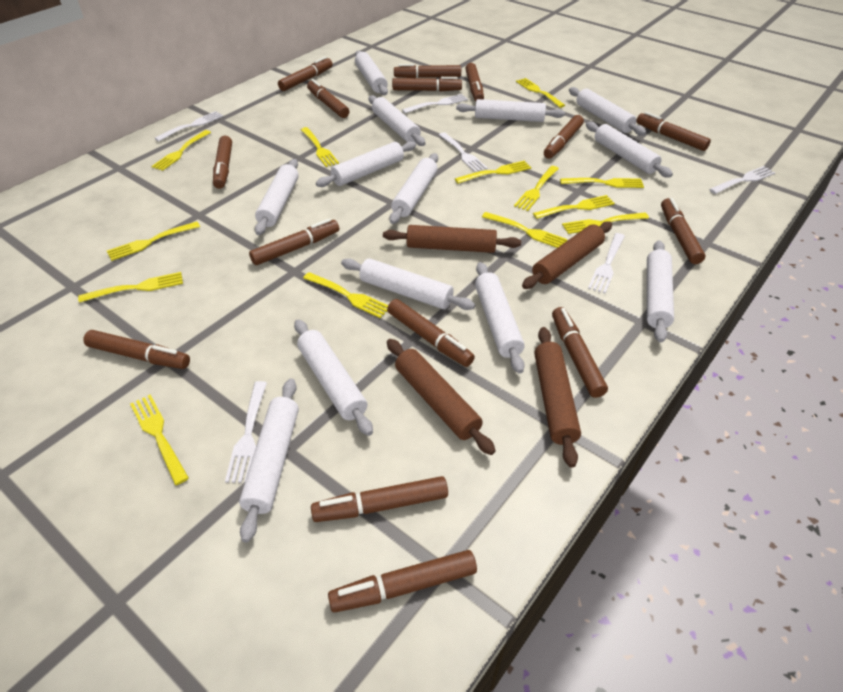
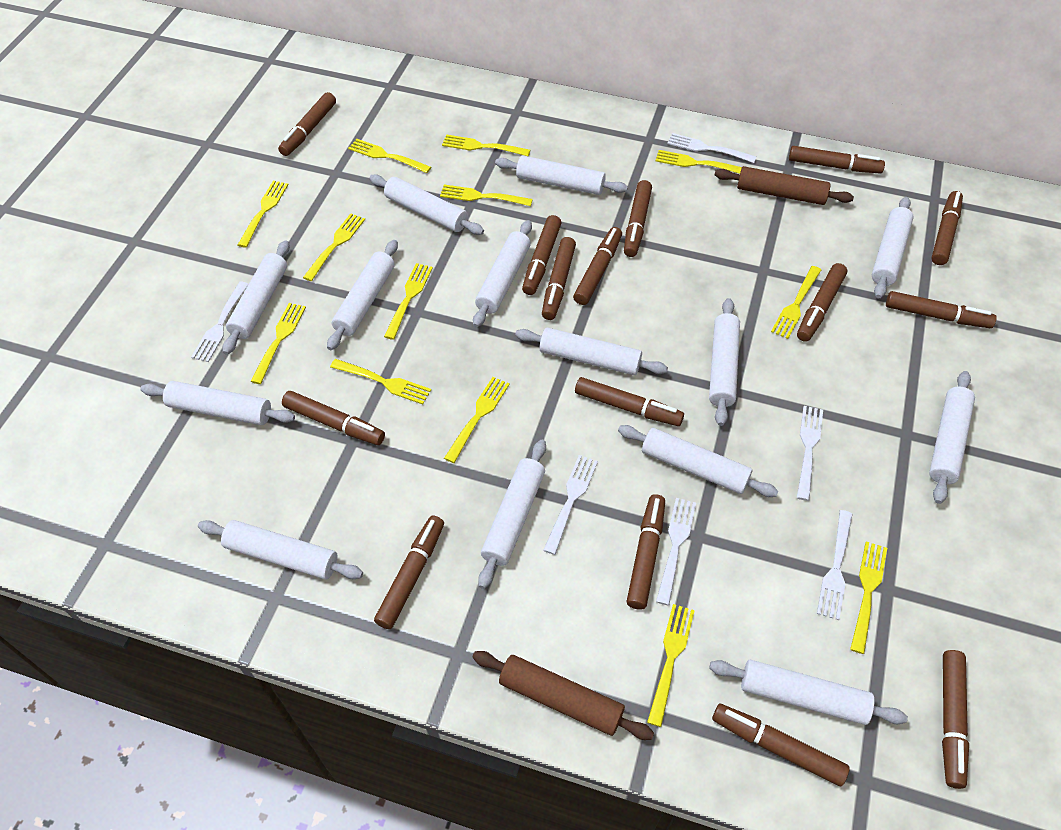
brown rolling pin: [383,225,521,253] [387,339,496,455] [522,221,612,289] [534,327,581,468] = 4 -> [472,651,654,740] [715,166,854,205] = 2
white rolling pin: [239,379,299,542] [255,159,299,235] [294,320,373,436] [316,141,416,187] [341,258,475,310] [355,50,388,95] [368,95,425,146] [389,153,438,224] [456,99,565,122] [475,262,525,374] [569,87,646,136] [586,122,673,178] [647,240,674,342] = 13 -> [140,381,295,425] [198,520,363,580] [223,240,290,355] [327,240,398,350] [369,175,484,235] [473,220,532,327] [478,440,546,589] [495,156,628,195] [515,327,668,375] [618,425,778,497] [709,298,740,426] [709,659,908,725] [872,197,914,298] [929,371,975,504] = 14

